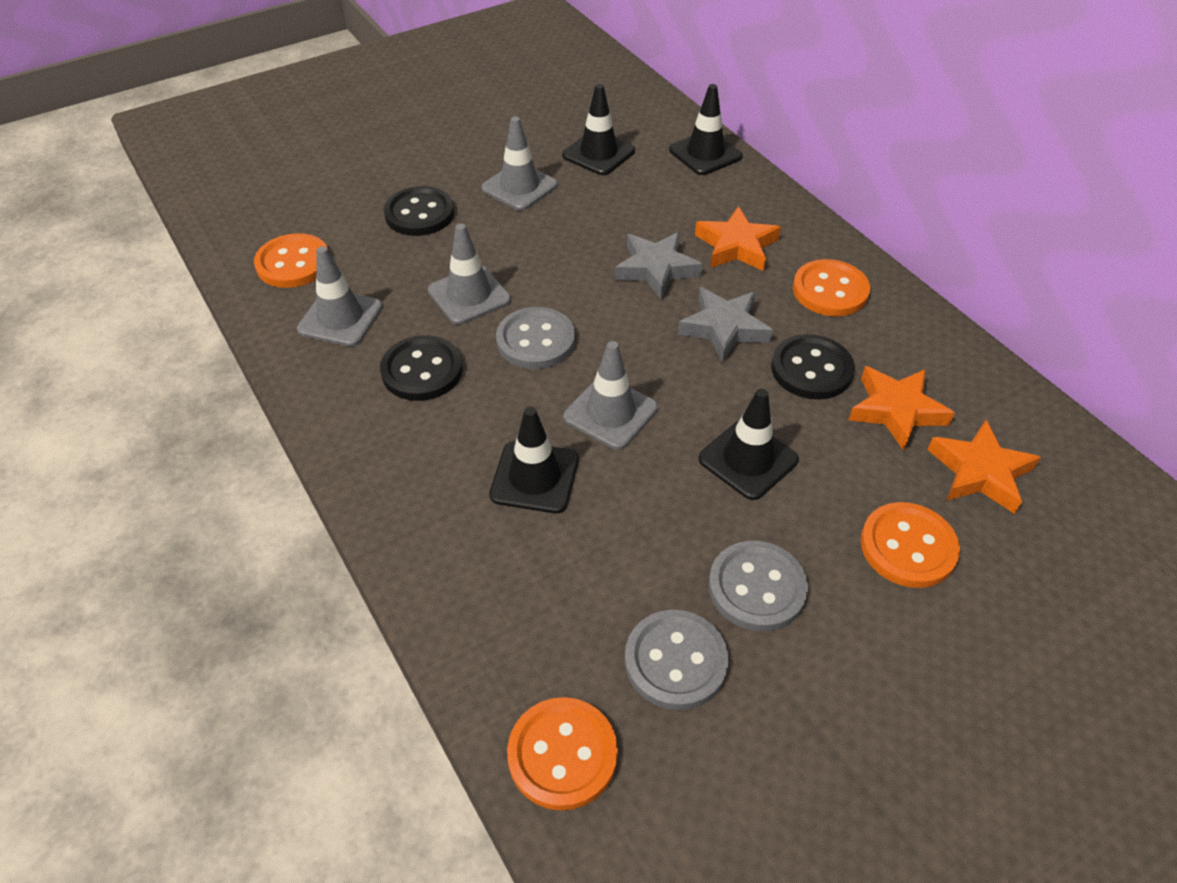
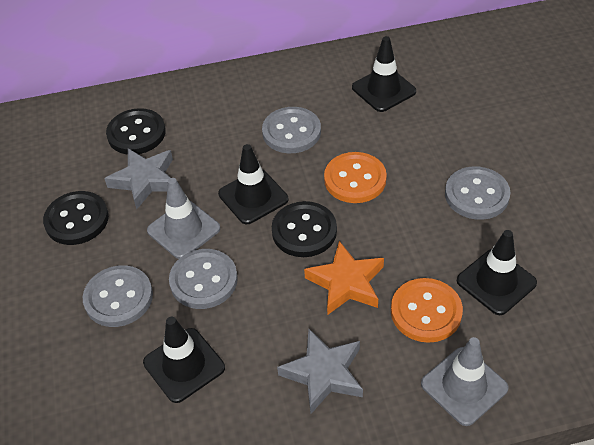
grey button: [496,307,575,369] [625,610,728,710] [708,541,808,631] = 3 -> [83,265,153,327] [169,249,238,309] [262,107,321,153] [445,166,510,220] = 4
grey traffic cone: [297,246,383,347] [428,223,511,325] [481,117,558,211] [563,341,658,450] = 4 -> [147,178,220,259] [421,337,509,426] = 2
orange button: [254,233,328,288] [507,697,618,811] [793,259,870,316] [860,502,960,588] = 4 -> [324,152,387,203] [391,278,463,343] = 2
orange star: [695,206,781,271] [849,366,955,451] [927,420,1041,514] = 3 -> [304,241,384,315] = 1

